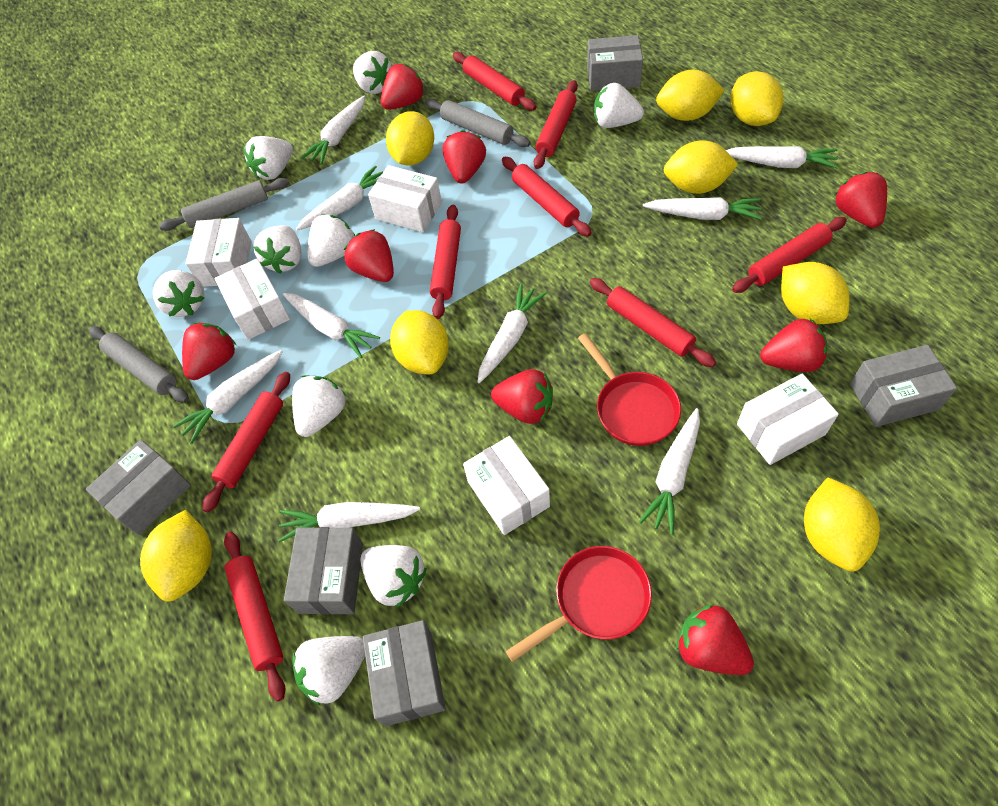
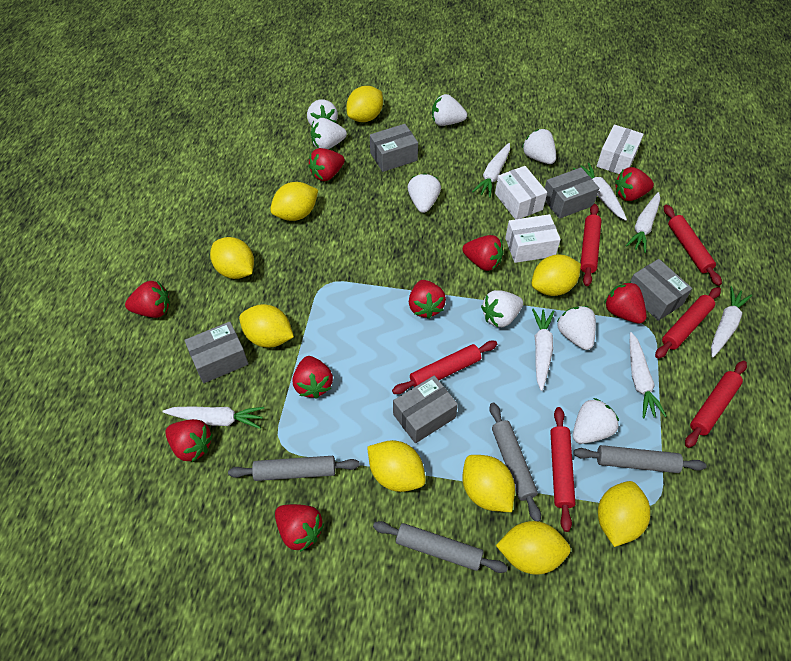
grey rolling pin: [89,326,189,403] [159,178,289,231] [425,98,531,147] = 3 -> [228,456,360,481] [373,521,508,573] [489,403,541,522] [573,445,707,473] = 4
red pan: [506,546,652,662] [578,333,681,446] = 2 -> none = 0
red rolling pin: [202,372,290,513] [224,531,286,702] [430,205,461,319] [453,52,536,111] [502,157,592,237] [534,80,578,169] [590,278,716,367] [732,217,847,293] = 8 -> [392,341,497,394] [550,407,576,532] [581,204,602,286] [655,287,721,359] [664,205,722,286] [685,361,747,448] = 6
red strawberry: [182,322,236,380] [344,229,394,282] [381,64,425,110] [443,130,486,184] [491,369,553,424] [676,604,754,675] [760,319,827,372] [834,172,887,228] = 8 -> [125,281,170,318] [165,419,213,462] [275,504,324,552] [293,356,333,399] [308,148,345,181] [409,280,446,319] [463,235,504,271] [604,282,647,324] [615,167,654,201] = 9
white box: [186,218,252,287] [214,259,290,340] [368,165,442,232] [463,436,550,535] [737,374,839,465] = 5 -> [495,166,547,219] [505,214,561,263] [597,125,644,174] = 3
white carrot: [173,350,283,444] [278,502,420,542] [283,293,380,358] [296,165,384,231] [301,96,365,165] [478,284,547,383] [639,408,700,535] [643,197,762,220] [726,146,839,169] = 9 -> [162,406,264,429] [472,143,510,198] [532,308,554,391] [573,163,627,221] [625,192,660,253] [630,332,666,418] [711,286,752,357] = 7
white strawberry: [153,270,204,317] [244,136,293,180] [253,225,301,274] [292,375,346,437] [292,636,365,706] [308,214,355,267] [353,51,391,94] [360,545,427,608] [594,83,644,128] = 9 -> [307,99,338,126] [310,118,347,149] [408,173,441,213] [432,94,467,126] [481,290,523,327] [522,129,556,164] [557,306,596,350] [573,398,619,444] = 8
yellow lemon: [140,510,212,602] [386,111,434,165] [390,310,449,374] [656,69,725,121] [664,141,738,194] [731,71,783,126] [781,262,850,324] [804,478,880,572] = 8 -> [210,237,254,279] [239,304,294,347] [270,182,318,221] [346,86,383,122] [367,440,426,492] [462,455,515,512] [496,521,571,575] [532,254,581,296] [598,481,650,547] = 9

